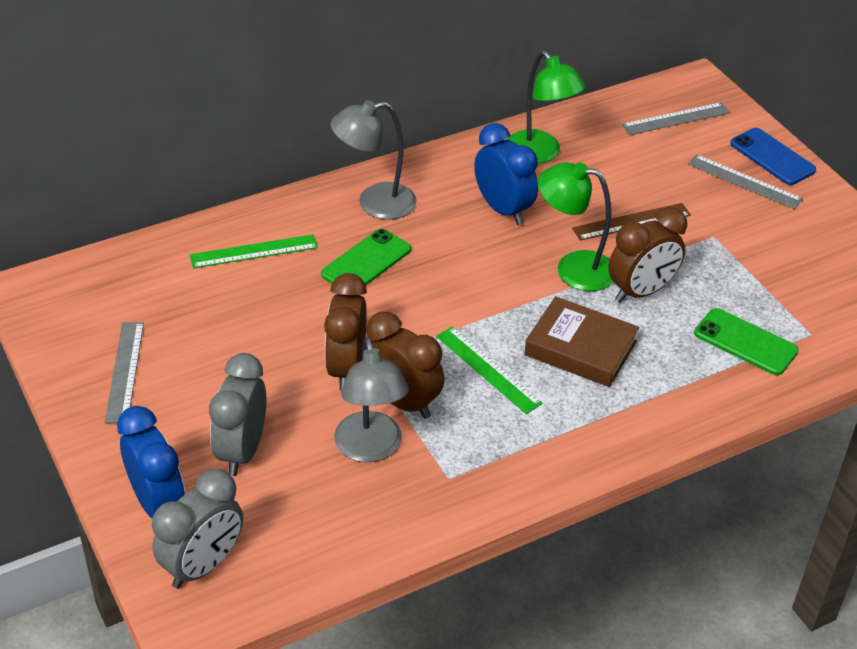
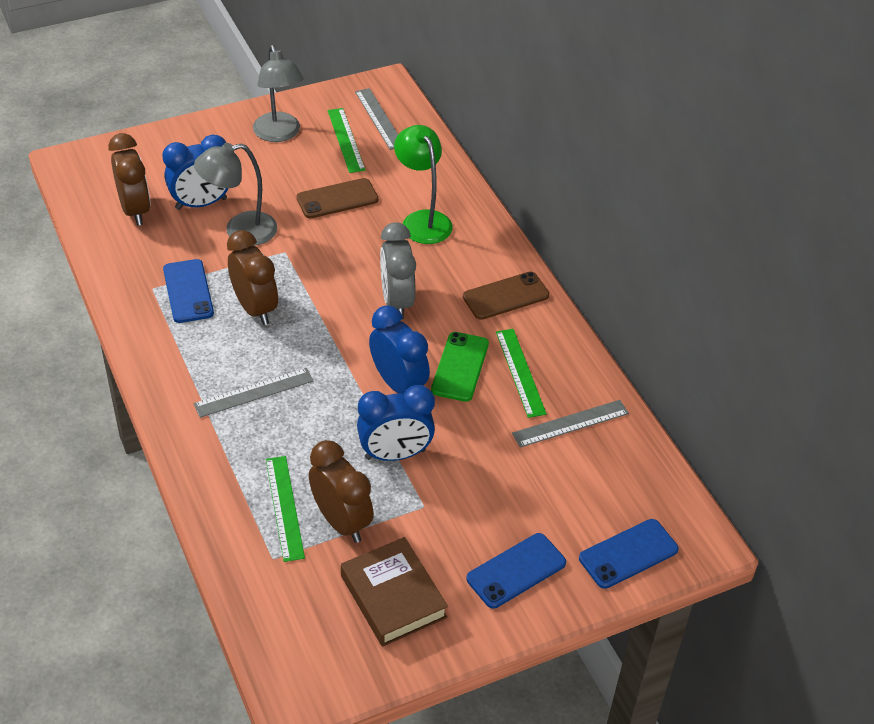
blue clock: [117,406,185,518] [474,123,538,225] = 2 -> [162,134,229,210] [357,385,435,461] [369,305,430,393] = 3
blue phone: [730,128,816,185] = 1 -> [163,259,214,323] [466,533,566,609] [579,519,679,589] = 3
brown phone: none = 0 -> [296,178,378,218] [463,272,549,320] = 2
brown ruler: [572,203,691,241] = 1 -> none = 0
green lamp: [507,51,586,164] [538,162,613,291] = 2 -> [394,125,453,244] = 1
green phone: [321,229,411,285] [694,308,799,375] = 2 -> [431,332,489,402] = 1
green ruler: [190,234,318,268] [436,327,543,414] = 2 -> [266,456,305,562] [328,108,365,173] [496,329,547,418] = 3
grey clock: [152,469,243,589] [209,353,266,476] = 2 -> [380,222,416,319] = 1

